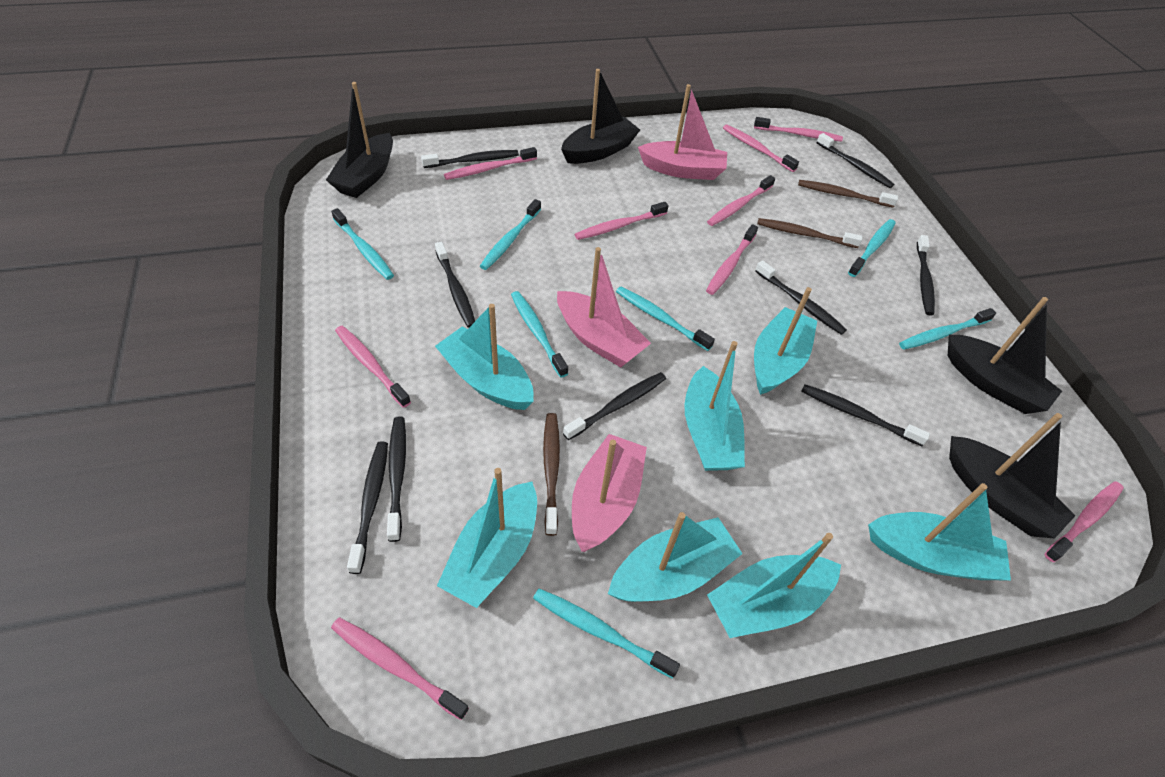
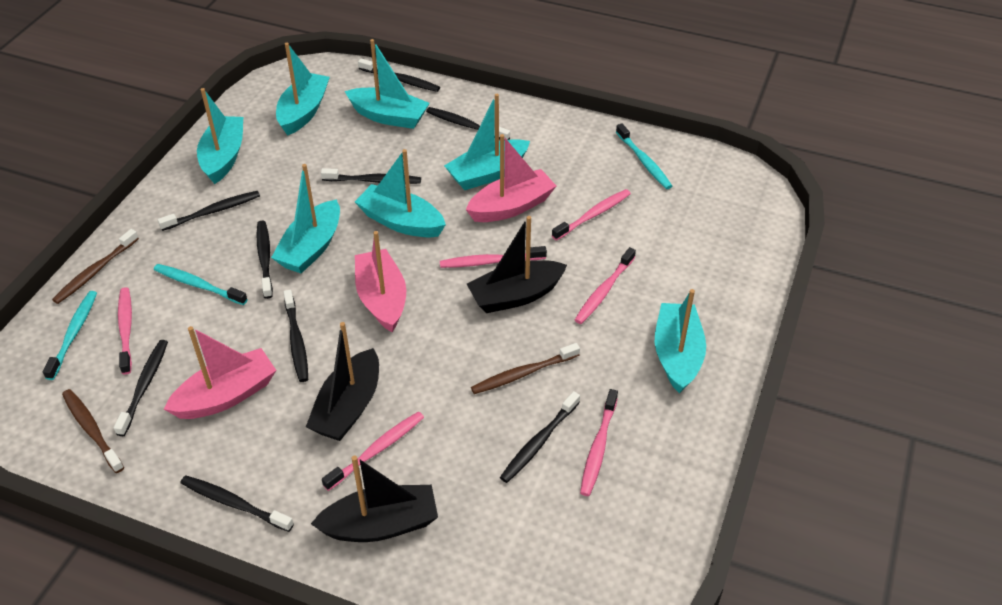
black boat: [326,82,393,198] [561,69,640,164] [948,297,1062,414] [949,413,1076,539] = 4 -> [306,322,379,441] [311,456,438,542] [467,216,567,313] = 3
pink toothbrush: [331,618,469,720] [335,326,411,408] [444,147,537,180] [575,202,669,240] [706,224,758,295] [707,175,775,226] [723,125,799,172] [754,117,843,142] [1045,481,1124,562] = 9 -> [118,287,132,375] [322,411,424,491] [440,246,547,268] [552,189,631,241] [575,247,636,324] [580,389,618,496] = 6
turquoise toothbrush: [331,208,394,280] [480,199,541,270] [511,291,568,378] [533,588,680,679] [616,287,715,351] [848,219,896,277] [899,308,996,350] = 7 -> [43,291,97,380] [154,264,248,305] [616,123,672,189] = 3

